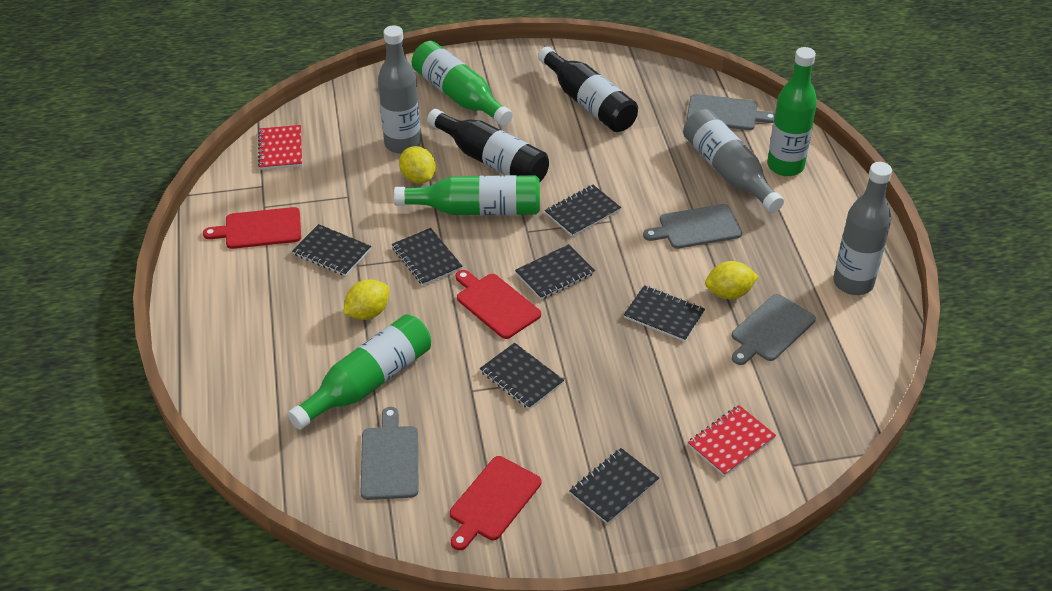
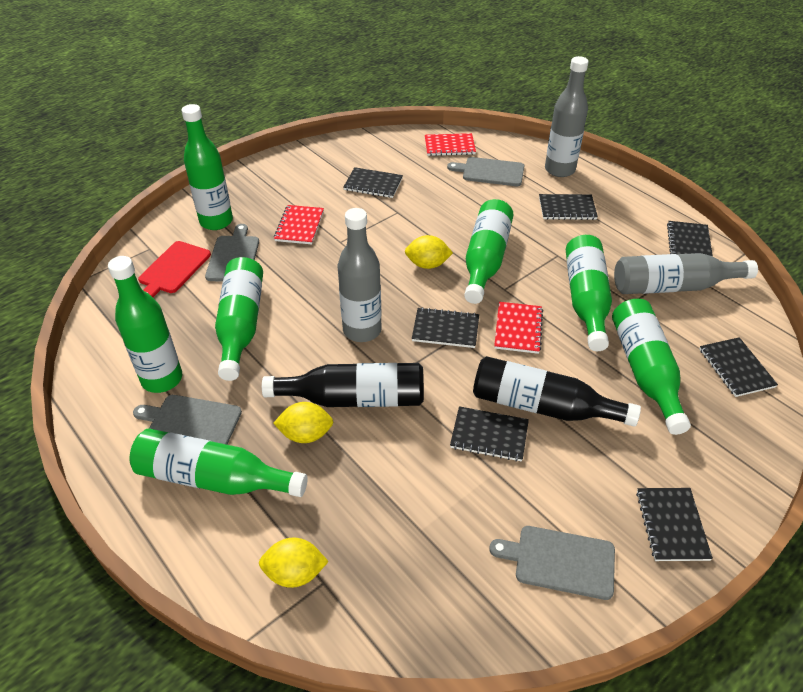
green bottle: [288,314,431,430] [394,175,540,215] [412,41,513,126] [767,47,817,176] = 4 -> [108,256,182,393] [129,428,308,497] [181,104,233,230] [215,257,263,381] [464,199,514,304] [566,235,612,351] [612,299,691,435] = 7
red cutting board: [203,207,301,249] [450,456,541,550] [455,270,541,339] = 3 -> [138,241,211,297] = 1
red notebook: [258,125,302,170] [688,405,776,476] = 2 -> [274,205,324,244] [425,133,476,156] [494,302,543,354] = 3

